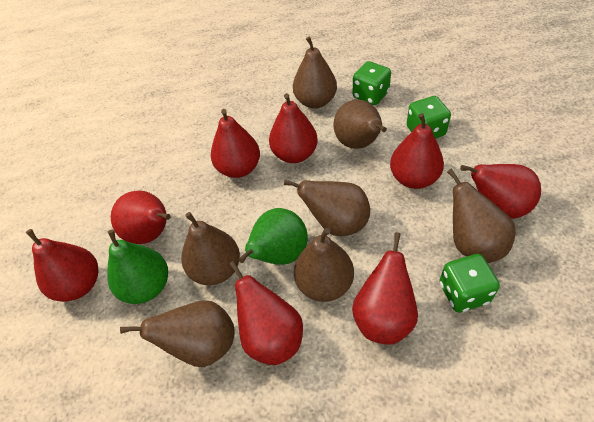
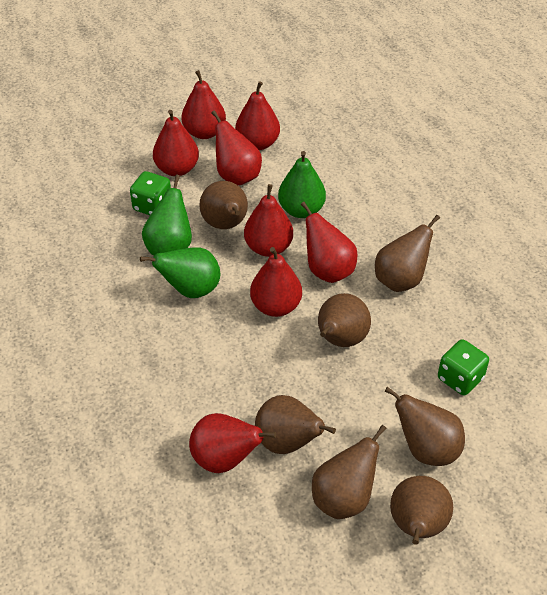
green dice: [353,61,391,105] [407,96,451,139] [439,254,500,312] = 3 -> [130,171,171,215] [438,339,489,395] = 2
green pear: [107,230,168,304] [238,208,308,265] = 2 -> [140,247,220,298] [142,175,192,255] [278,151,326,218] = 3

